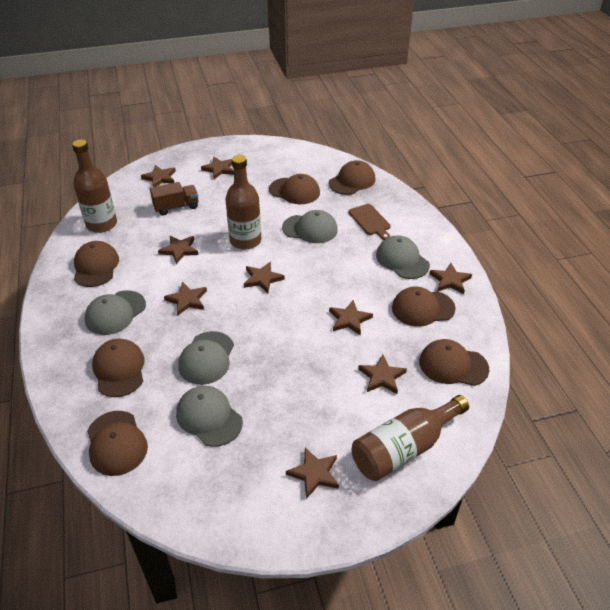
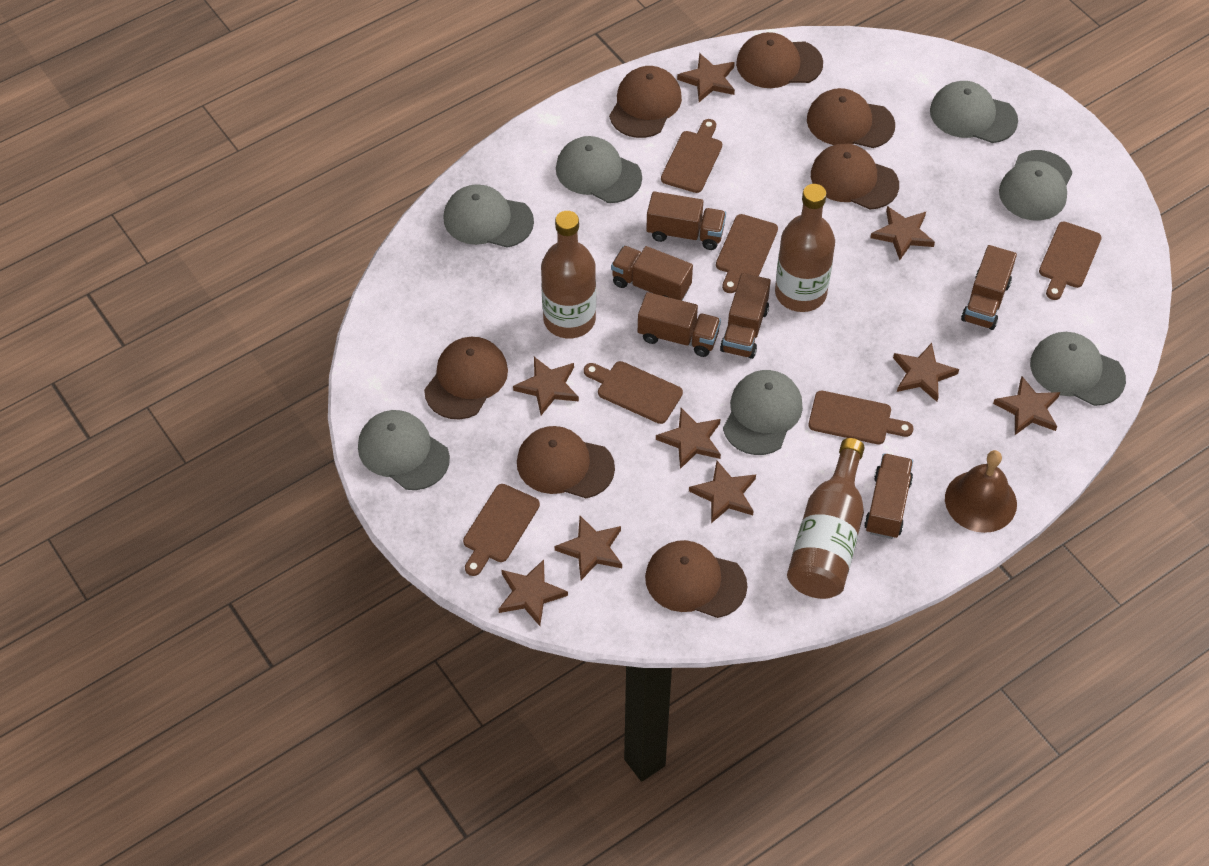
brown bell: none = 0 -> [945,450,1017,533] = 1
brown cutting board: [348,204,391,240] = 1 -> [463,484,540,576] [584,361,683,424] [661,119,722,193] [716,214,778,293] [808,391,913,444] [1039,222,1102,300] = 6
brown truck: [150,182,198,215] = 1 -> [611,246,693,301] [638,292,721,357] [646,191,726,250] [720,273,771,359] [864,453,913,539] [961,245,1017,330] = 6
grey cap: [85,290,146,335] [176,386,243,447] [178,331,234,385] [282,210,338,243] [376,235,430,279] = 5 -> [358,410,450,490] [443,184,534,248] [556,136,642,203] [723,370,803,455] [930,81,1018,143] [999,150,1073,220] [1030,332,1126,406] = 7

